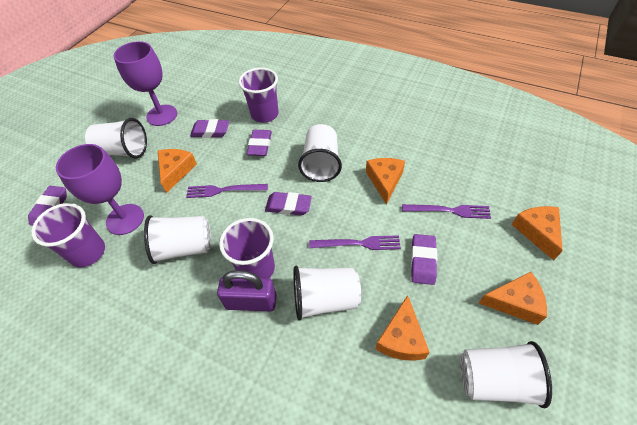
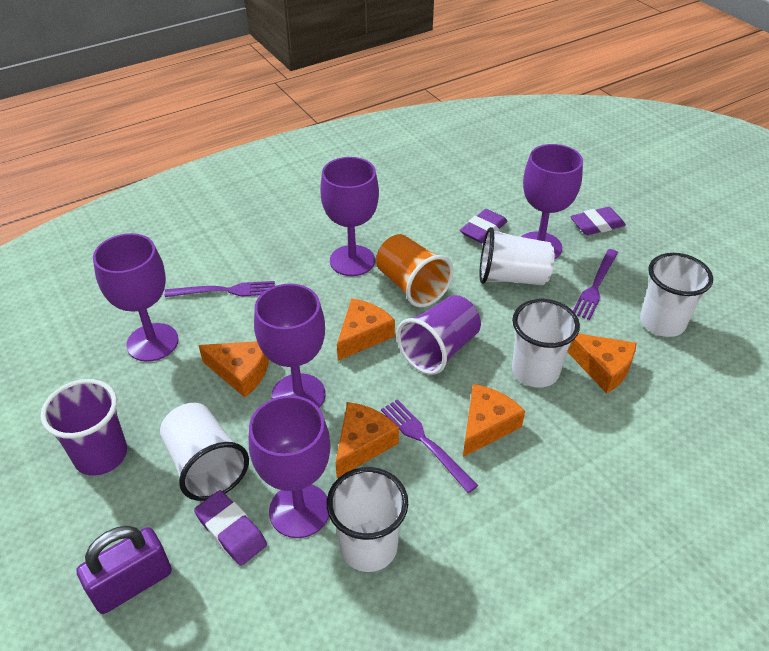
orange cup: none = 0 -> [376,234,453,307] = 1
purple cup: [31,203,105,267] [219,218,275,278] [239,67,279,123] = 3 -> [41,379,127,476] [396,295,481,375] = 2
purple eraser: [28,186,67,226] [190,119,229,138] [247,130,272,156] [265,192,312,216] [411,234,437,285] = 5 -> [194,490,267,566] [460,209,508,243] [570,207,626,235] = 3
purple goblet: [56,144,144,235] [114,41,177,126] = 2 -> [93,233,179,362] [249,395,331,538] [254,284,325,408] [320,157,379,276] [521,144,583,259] = 5

